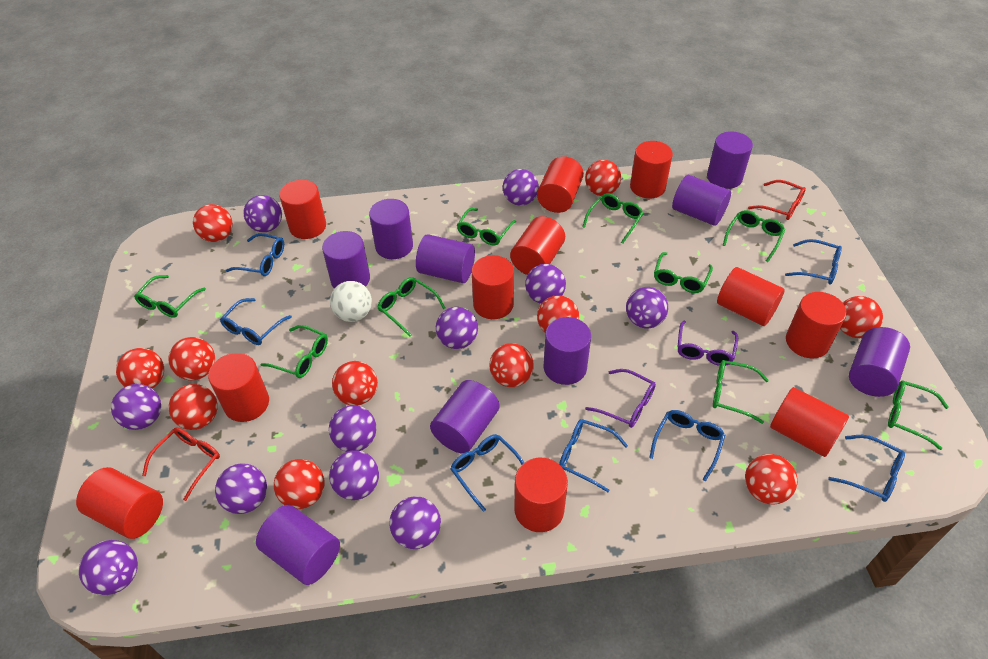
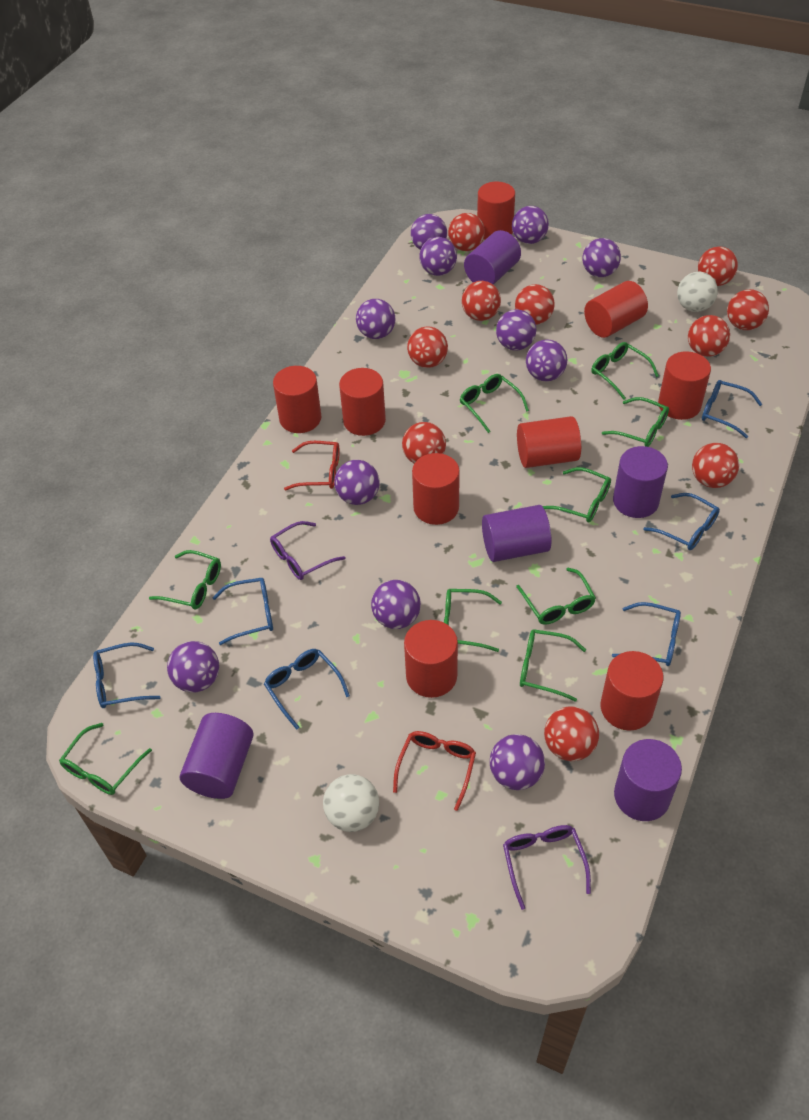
blue glasses: [220,298,292,345] [226,233,284,276] [450,434,524,512] [559,419,628,492] [649,410,725,482] [785,239,842,285] [828,435,905,502] = 7 -> [93,643,161,708] [212,578,273,645] [264,649,350,730] [612,602,681,666] [643,493,720,550] [702,380,762,438] = 6
purple cylinder: [256,505,340,585] [322,231,370,289] [369,199,413,259] [416,234,475,283] [430,380,500,453] [544,317,591,385] [672,175,731,226] [707,131,753,189] [849,327,910,397] = 9 -> [180,713,254,799] [464,230,521,285] [482,505,552,562] [613,446,668,518] [614,739,682,821] = 5
red ball: [116,348,164,389] [168,337,215,380] [169,384,218,430] [193,204,233,242] [274,459,325,509] [332,361,378,406] [489,343,534,387] [537,295,579,333] [585,160,621,196] [745,454,798,505] [840,296,883,338] = 11 -> [402,422,446,464] [407,326,448,368] [448,213,485,251] [462,281,501,321] [515,284,555,325] [544,706,599,761] [688,315,730,357] [692,443,739,488] [698,246,738,286] [727,289,769,330] = 10
red cylinder: [76,467,163,539] [208,353,269,422] [279,180,326,239] [472,255,514,319] [510,216,565,275] [514,458,568,532] [537,156,584,213] [630,141,673,198] [717,267,785,326] [770,387,849,457] [786,292,847,358] = 11 -> [273,366,322,433] [339,368,386,436] [404,620,458,698] [412,453,460,525] [477,182,515,240] [517,416,581,468] [584,281,648,338] [600,651,664,731] [658,351,711,420] = 9
white ball: [330,281,372,322] = 1 -> [323,774,379,832] [677,272,718,312] = 2

